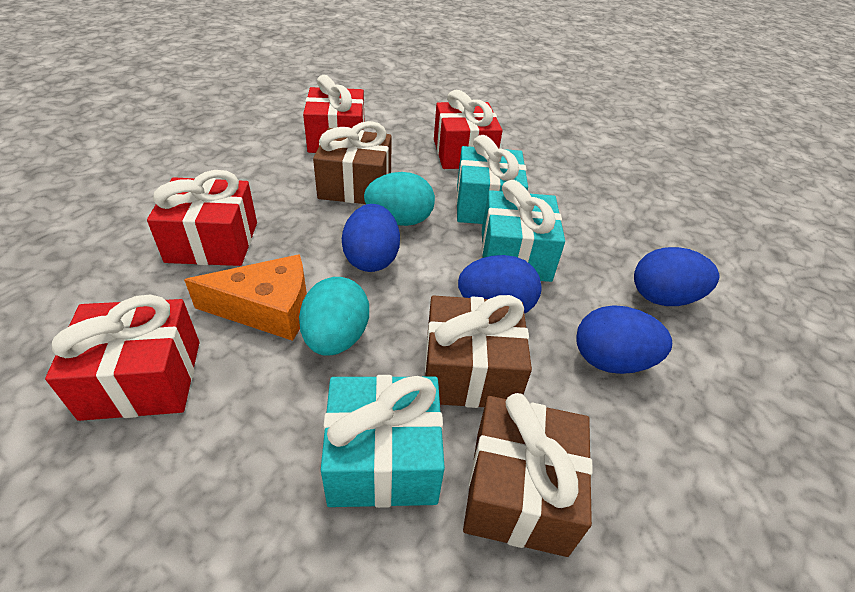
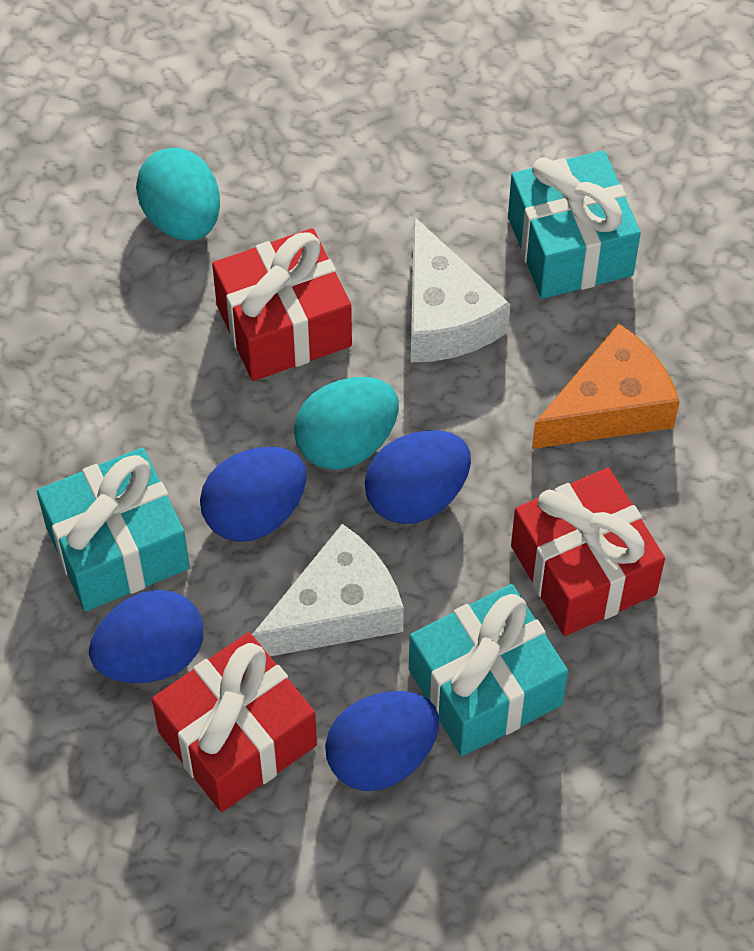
brown gift: [313,121,392,204] [425,295,532,408] [463,393,593,557] = 3 -> none = 0
red gift: [45,295,199,421] [147,170,257,266] [303,75,364,153] [434,90,503,169] = 4 -> [152,632,317,812] [212,228,352,381] [511,468,665,636] = 3
white cheese: none = 0 -> [252,524,404,656] [411,217,510,362] = 2

